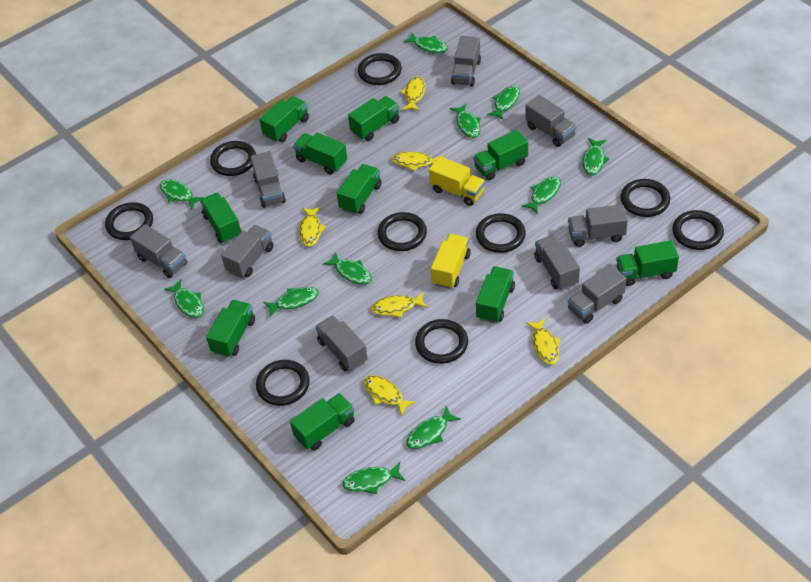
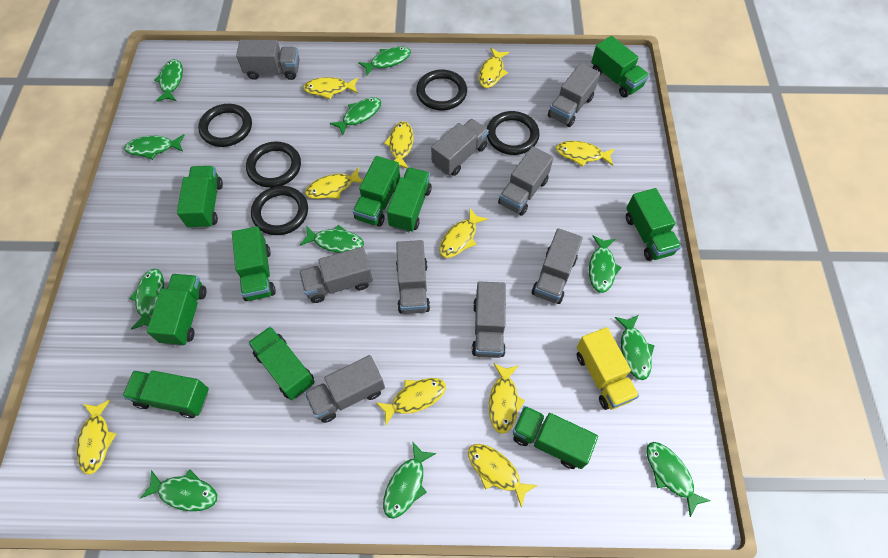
black ring: [105,202,153,240] [210,141,256,176] [256,360,310,406] [358,53,402,85] [378,212,427,251] [415,319,468,364] [476,213,526,253] [621,179,670,217] [672,210,724,250] = 9 -> [198,104,252,147] [246,141,301,188] [251,186,308,235] [416,70,467,110] [487,111,539,155] = 5
yellow fish: [299,207,326,247] [364,375,416,416] [371,292,428,318] [392,152,443,172] [400,76,426,111] [526,318,561,365] = 6 -> [77,400,116,475] [303,77,358,99] [305,167,363,199] [375,378,446,425] [384,121,413,168] [439,208,488,258] [468,444,538,508] [479,48,509,88] [489,363,525,434] [556,141,615,167] = 10
yellow truck: [429,156,485,206] [431,234,470,289] = 2 -> [577,327,639,410] = 1

